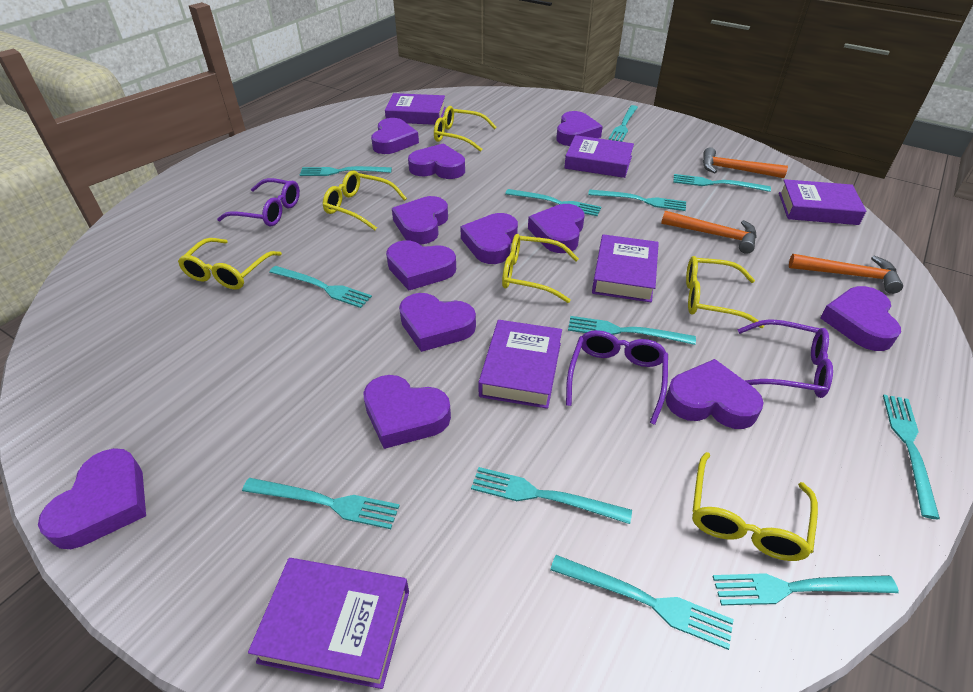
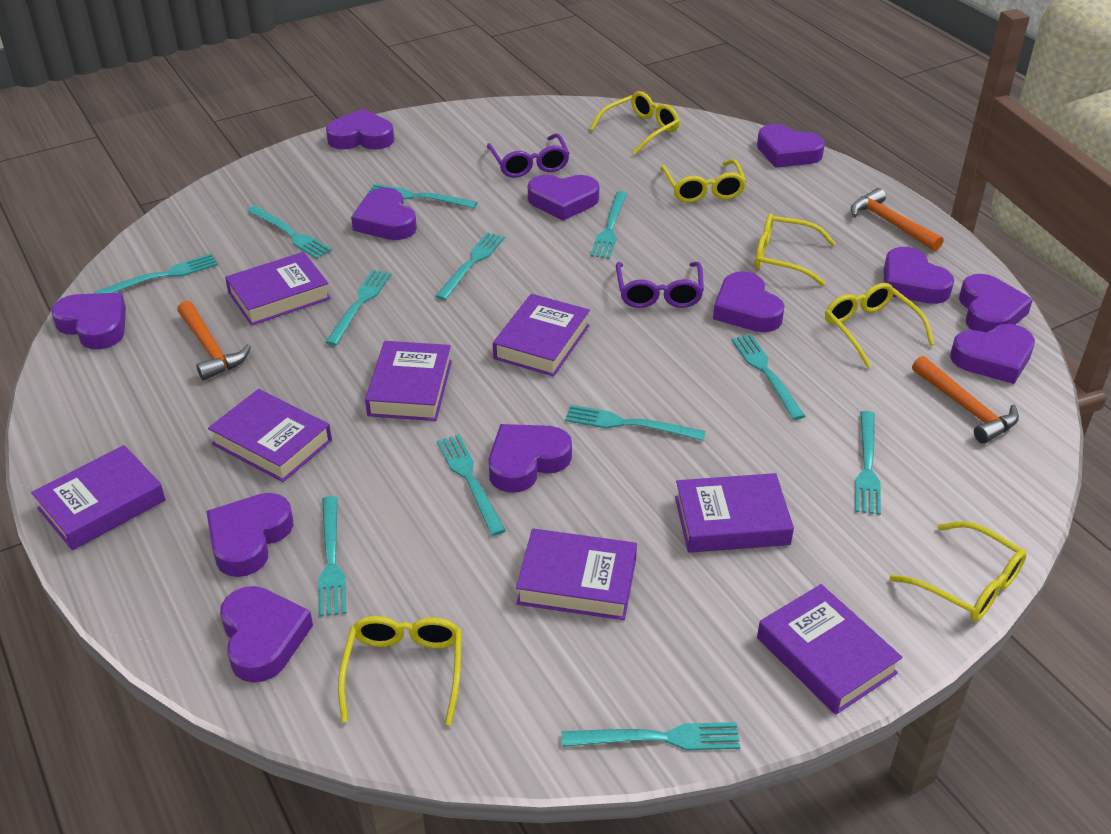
purple book: [248,558,409,689] [385,93,446,125] [478,320,562,409] [564,135,634,178] [592,234,659,302] [779,179,866,225] = 6 -> [31,445,166,550] [208,389,332,482] [225,252,331,326] [365,341,452,421] [493,294,590,376] [516,529,637,620] [675,473,794,553] [757,584,902,714] = 8
purple glasses: [217,178,300,227] [566,330,668,425] [737,319,833,398] = 3 -> [487,133,570,178] [616,262,704,308] = 2

